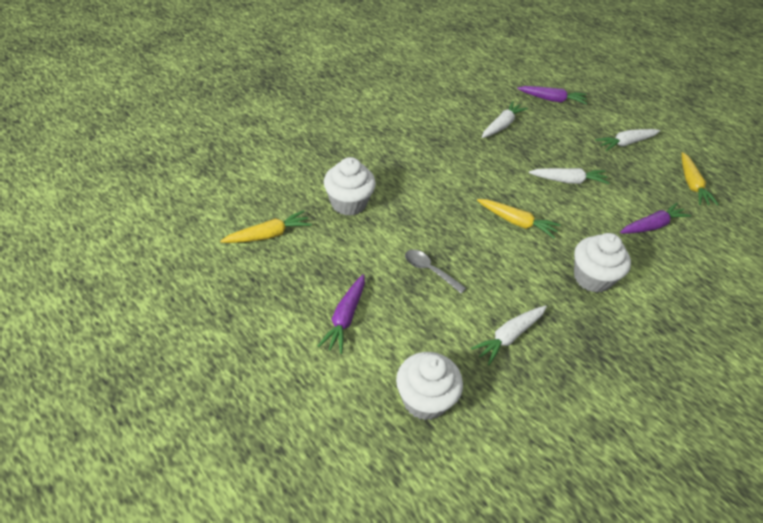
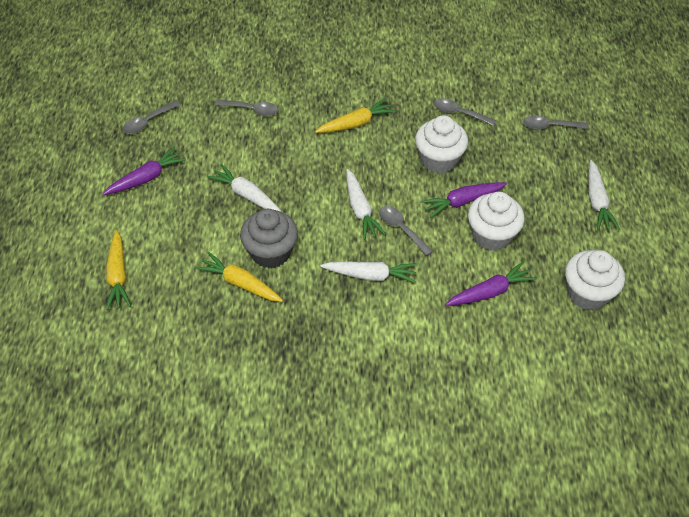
grey cupcake: none = 0 -> [240,209,298,268] = 1
grey spoon: [405,250,466,294] = 1 -> [123,100,180,134] [215,99,278,116] [379,206,433,256] [434,98,496,126] [523,115,589,130] = 5

